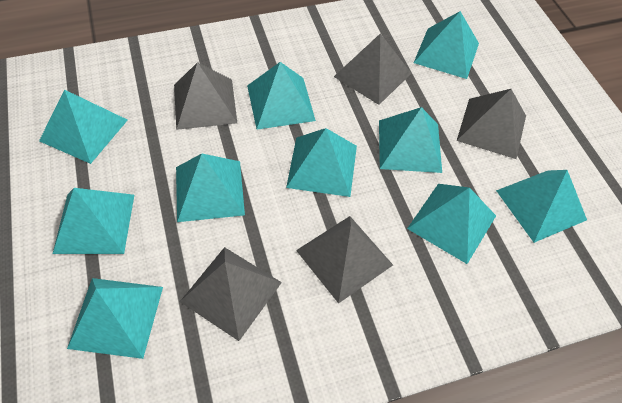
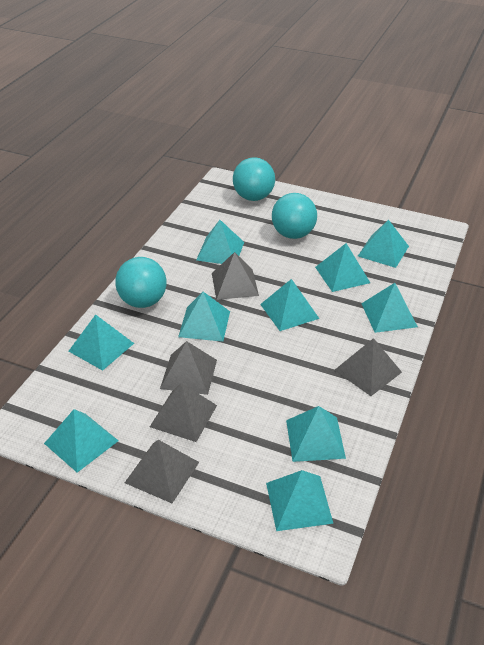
turquoise ball: none = 0 -> [115,257,167,308] [233,158,275,201] [272,193,317,239] = 3

